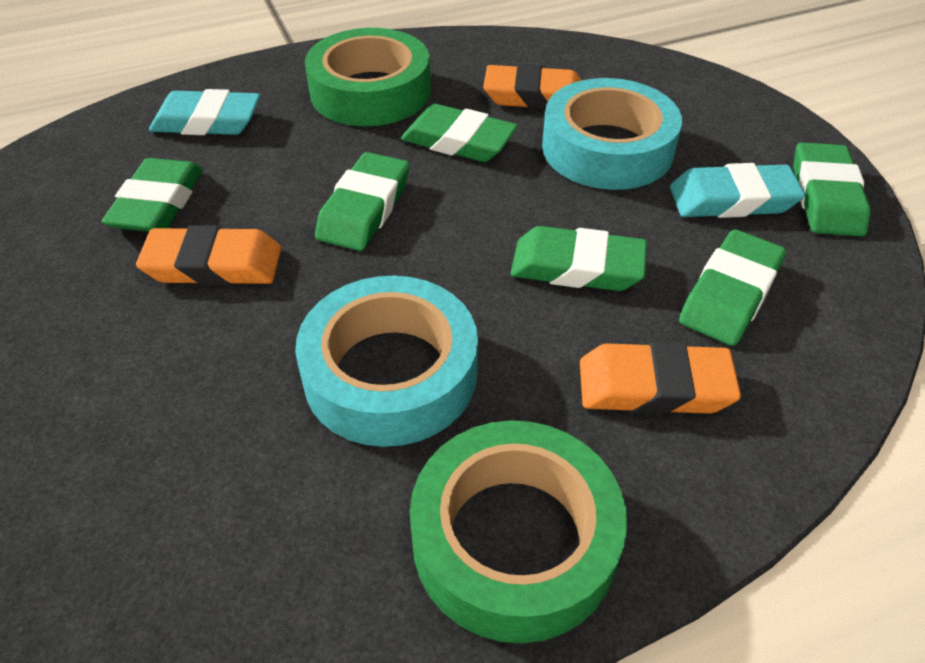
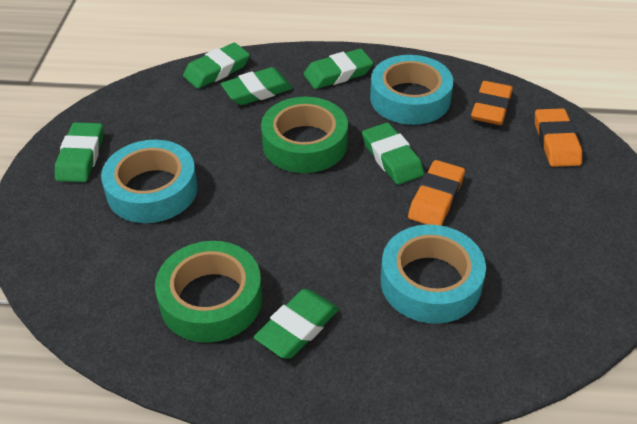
turquoise eraser: [149,89,260,135] [670,163,805,218] = 2 -> none = 0
turquoise tape: [295,276,478,447] [542,78,682,190] = 2 -> [101,140,198,223] [370,55,453,125] [381,224,486,324] = 3

